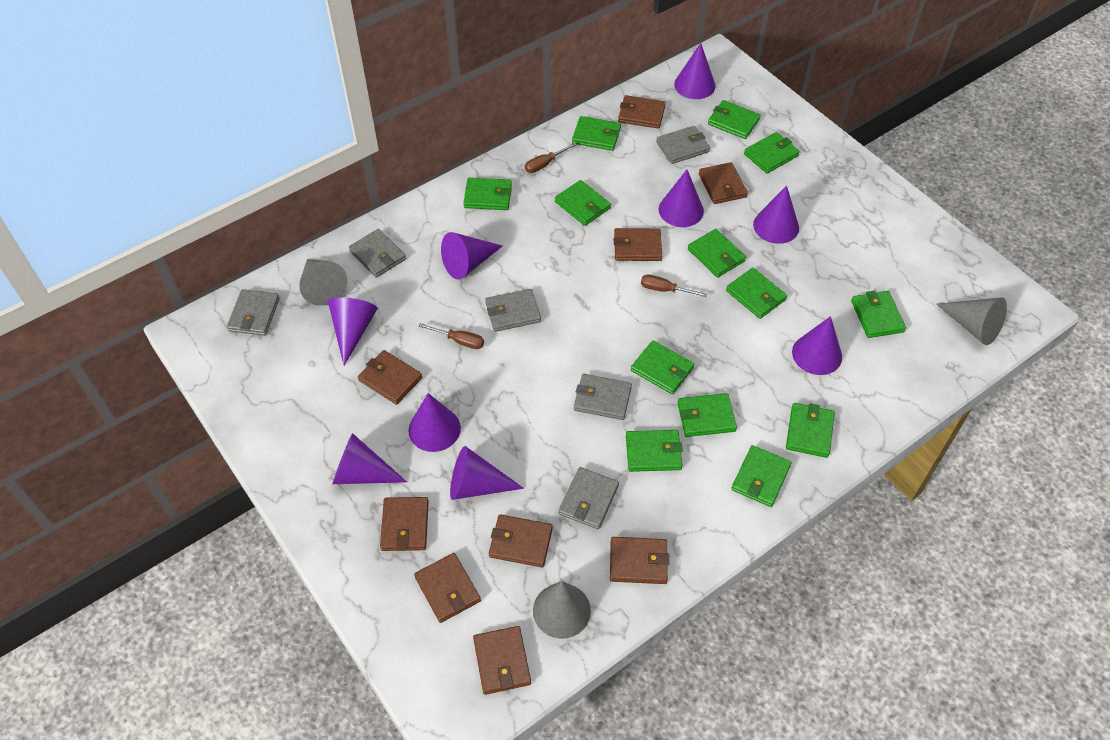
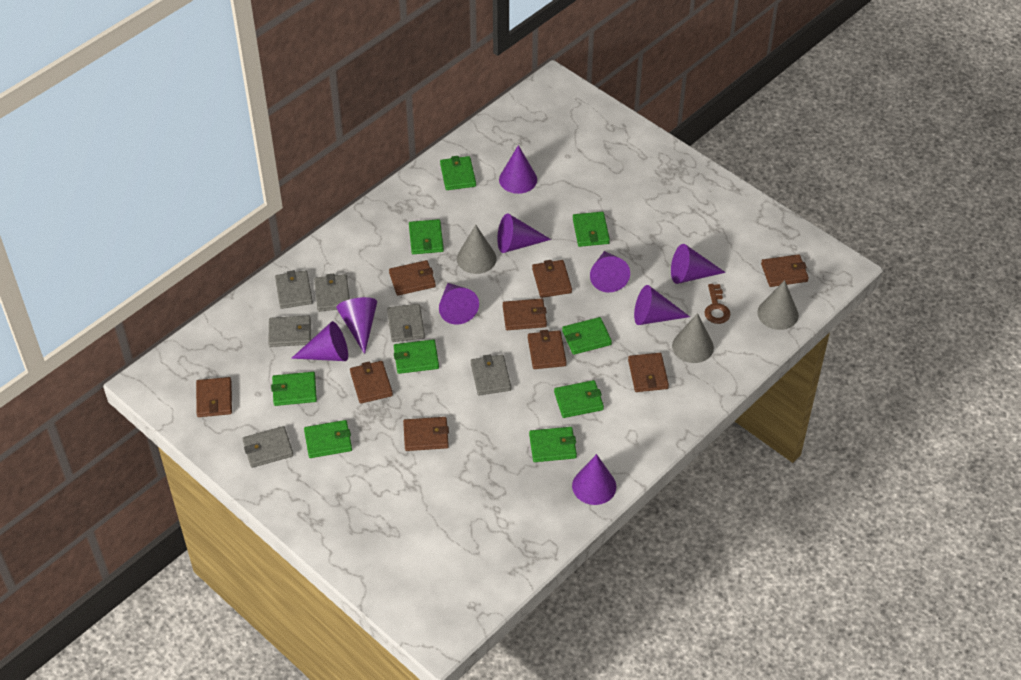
brown key: none = 0 -> [704,284,731,324] = 1
brown screwdriver: [418,323,484,349] [525,143,577,173] [641,275,707,297] = 3 -> none = 0
green wallet: [463,178,512,210] [555,180,611,226] [572,116,621,151] [626,430,683,472] [631,341,694,394] [678,393,737,437] [688,229,746,278] [708,100,761,139] [726,268,787,319] [731,445,791,507] [744,132,800,173] [786,403,835,458] [851,291,906,338] = 13 -> [271,372,317,406] [304,420,352,458] [394,339,439,374] [409,219,444,254] [440,156,476,190] [529,427,577,462] [554,380,604,418] [562,317,612,355] [573,212,610,247] = 9

